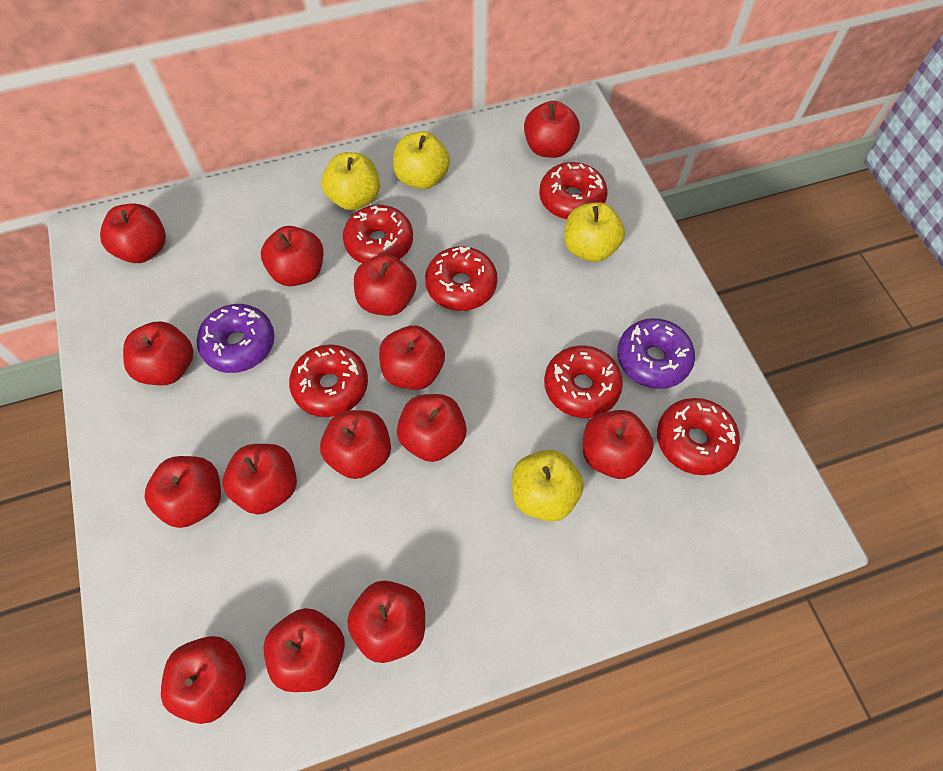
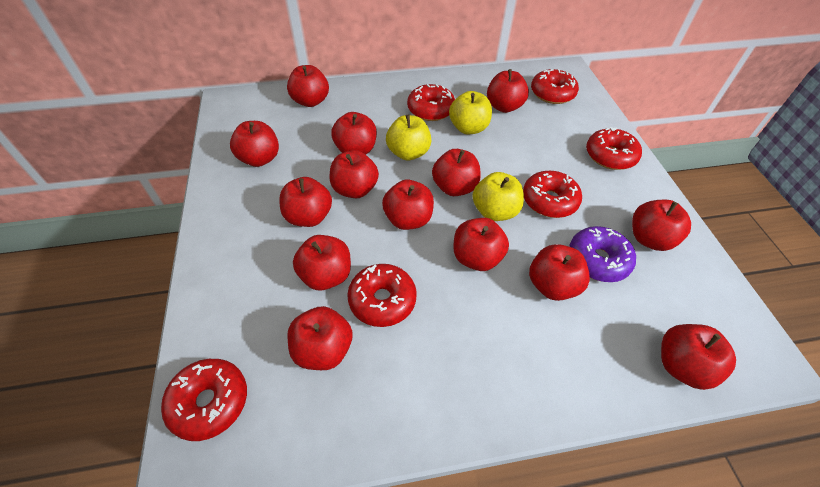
purple donut: [197,304,274,373] [617,318,695,389] = 2 -> [569,226,636,282] = 1
yellow apple: [321,152,380,211] [393,131,450,189] [512,450,584,522] [564,202,625,262] = 4 -> [386,115,431,160] [449,91,492,134] [473,172,524,221] = 3

